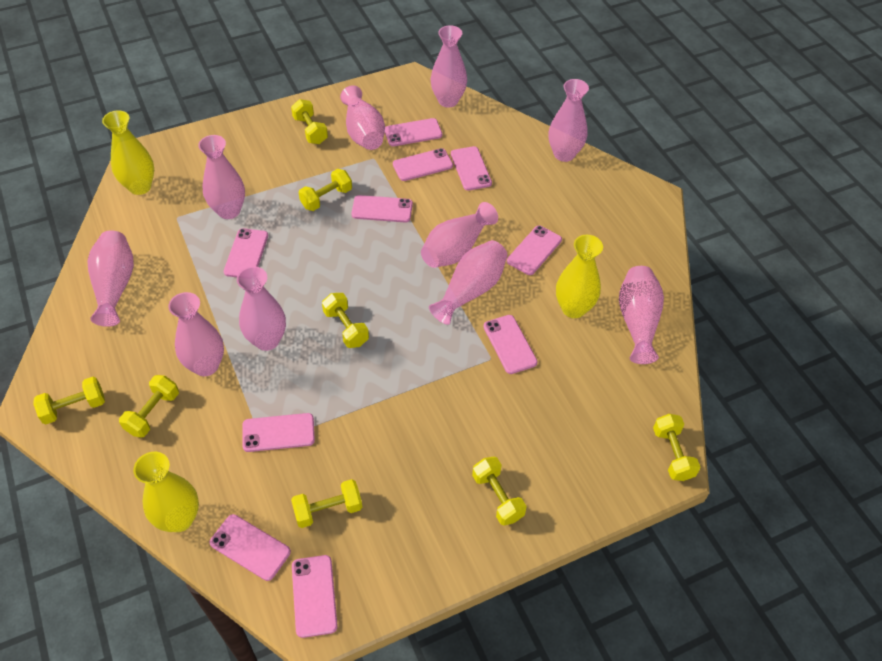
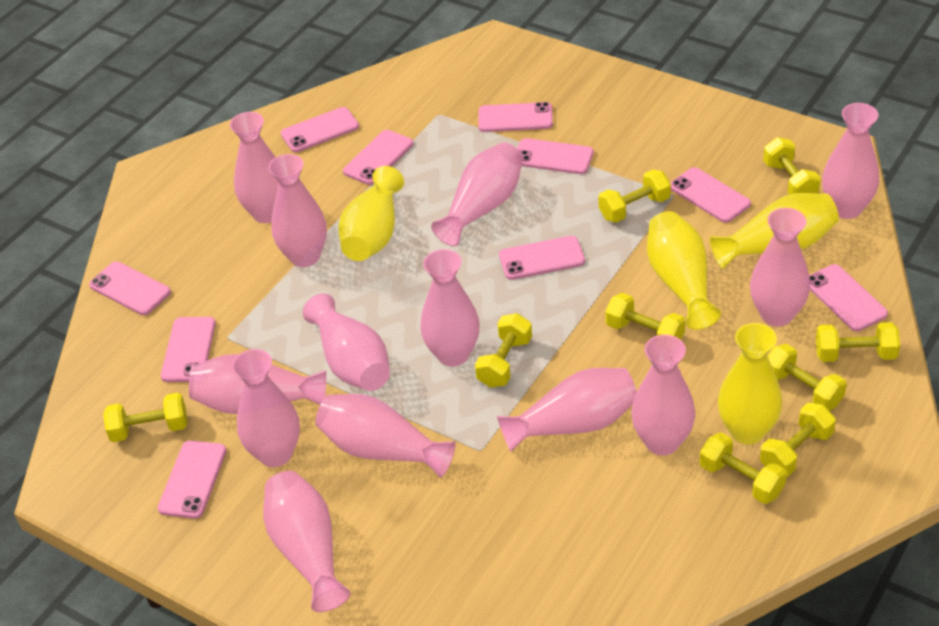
pink vase: [87,230,134,327] [168,292,224,376] [198,135,245,219] [237,266,286,351] [340,85,385,150] [421,202,498,268] [429,240,508,325] [430,25,467,108] [549,79,589,162] [619,266,664,364] = 10 -> [189,354,326,414] [230,112,279,223] [232,349,300,467] [263,471,351,612] [268,154,327,267] [303,293,390,391] [315,394,456,478] [420,249,480,367] [431,142,523,246] [497,368,637,452] [631,334,695,455] [750,208,810,326] [822,103,879,219] = 13
yellow dumbbell: [33,377,105,424] [119,375,179,438] [291,99,328,144] [291,479,362,528] [299,169,352,211] [322,293,369,348] [472,457,527,525] [653,414,701,481] = 8 -> [103,393,188,442] [475,313,532,388] [599,170,671,223] [605,293,686,340] [700,433,787,504] [760,403,836,477] [763,137,821,195] [768,344,847,410] [816,322,900,362] = 9
yellow vase: [102,110,154,195] [133,452,199,532] [556,235,603,318] = 3 -> [338,166,404,261] [647,211,721,330] [710,193,839,269] [718,323,782,444] = 4

